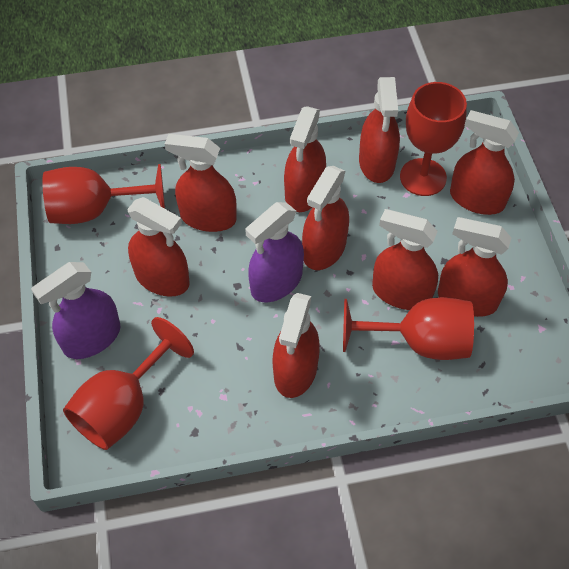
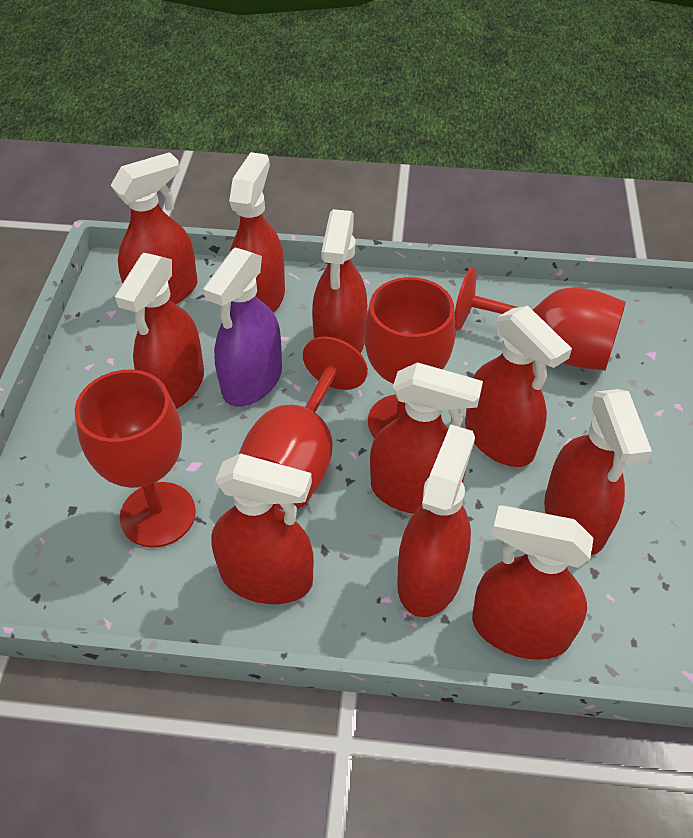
purple spray bottle: [31,262,120,359] [245,202,304,302] = 2 -> [203,247,282,407] = 1
red spray bottle: [127,197,190,297] [165,134,237,232] [272,293,320,398] [284,106,326,212] [302,166,349,270] [359,77,400,183] [372,209,438,310] [438,217,512,317] [450,110,519,215] = 9 -> [111,152,198,304] [115,253,204,409] [211,454,314,604] [229,152,285,313] [312,209,367,353] [370,362,483,514] [397,424,475,617] [465,306,572,467] [472,505,594,660] [544,389,652,555] = 10

